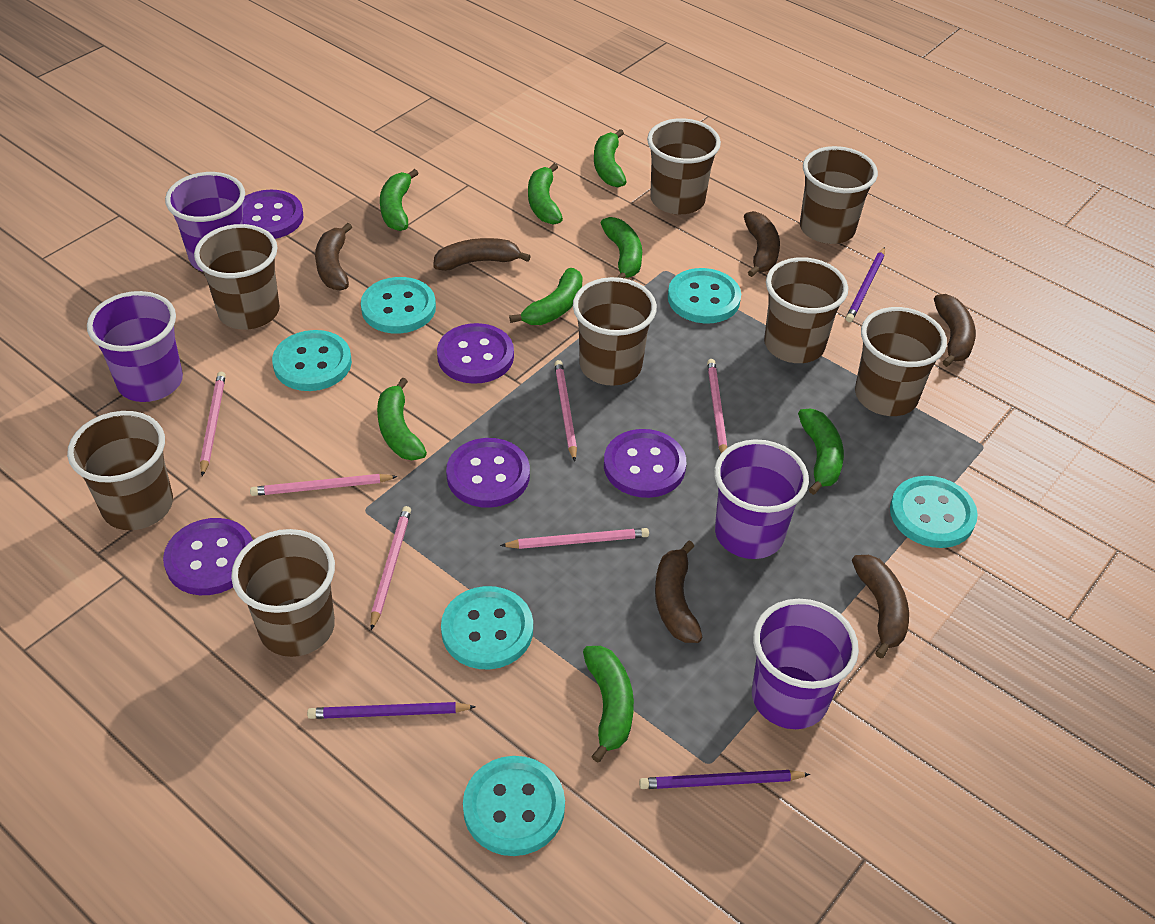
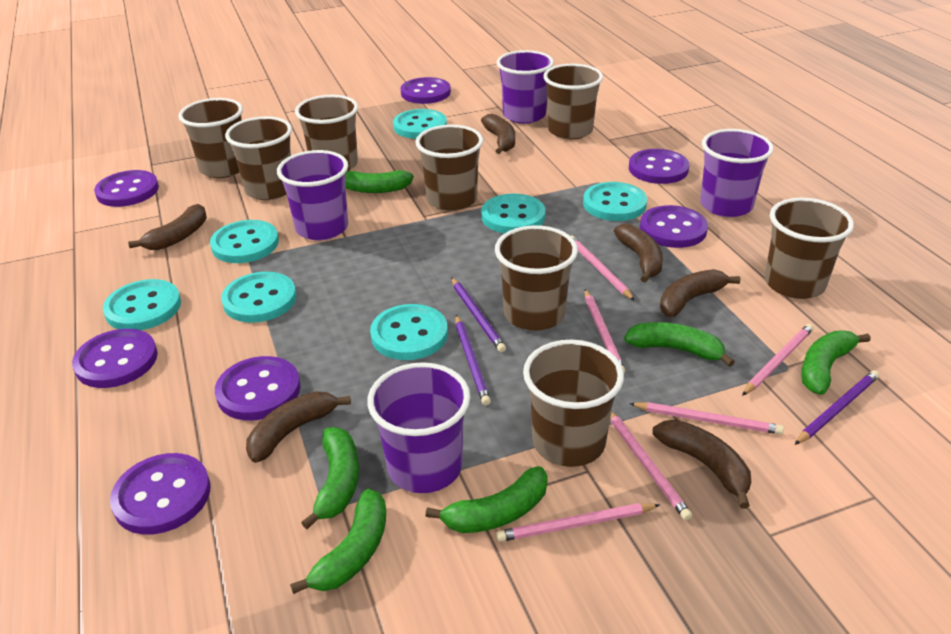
green banana: [377,378,427,460] [380,169,419,231] [509,268,583,325] [528,163,563,225] [583,646,634,763] [594,129,626,187] [601,217,642,278] [798,409,844,495] = 8 -> [290,489,386,594] [301,427,359,529] [345,170,414,193] [426,466,548,533] [624,322,735,367] [801,330,871,395] = 6
purple button: [163,518,253,595] [243,190,303,239] [437,323,514,384] [446,438,530,508] [604,429,686,498] = 5 -> [72,329,158,388] [94,170,159,207] [110,453,210,535] [215,356,301,420] [401,77,451,104] [629,149,689,184] [640,205,708,248] = 7
turquoise button: [272,330,352,391] [361,277,436,333] [441,586,533,670] [463,756,565,856] [668,268,741,323] [890,476,978,548] = 6 -> [103,279,181,330] [210,220,279,263] [221,272,296,323] [370,304,448,360] [393,109,447,139] [481,194,546,233] [583,182,647,221] = 7

